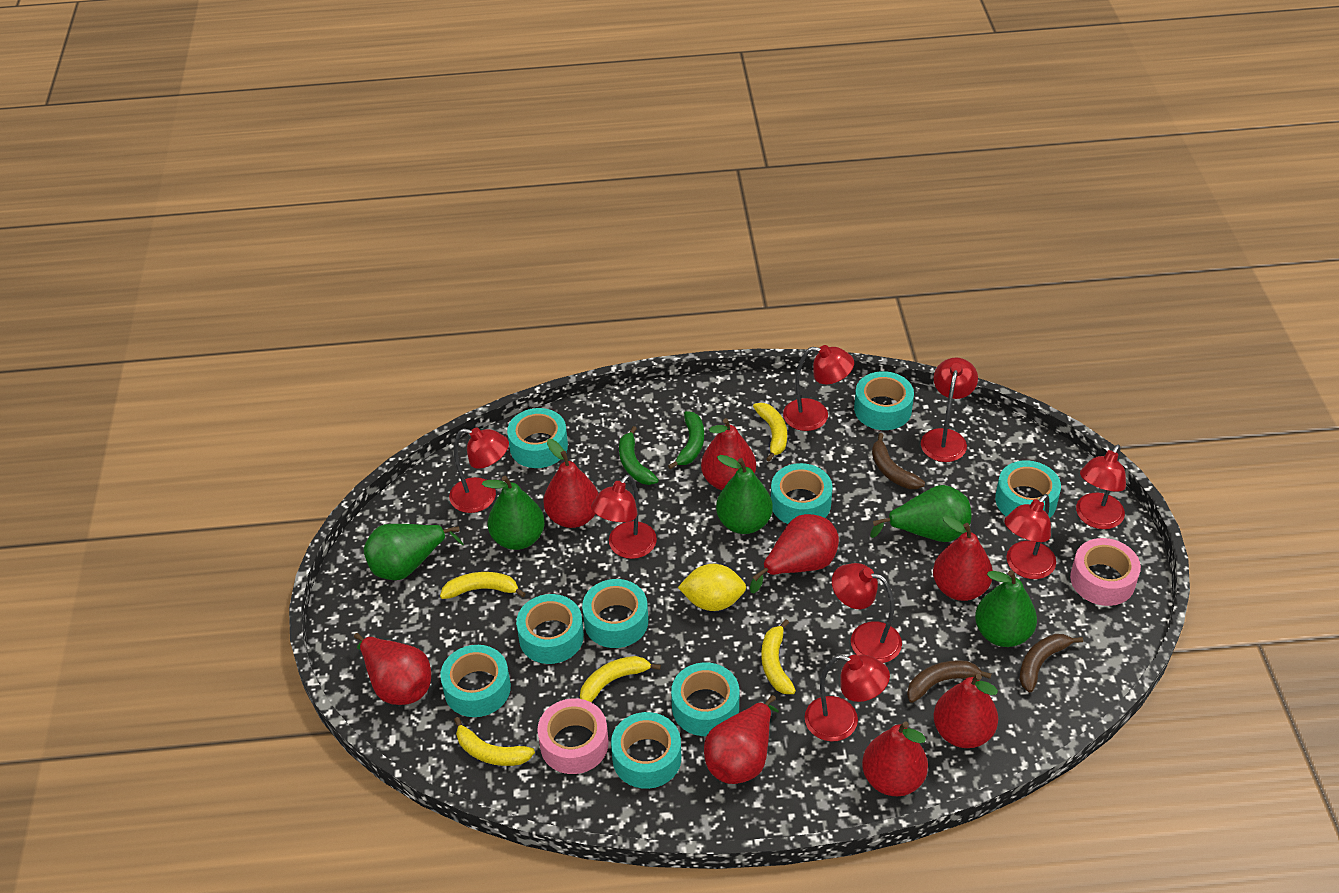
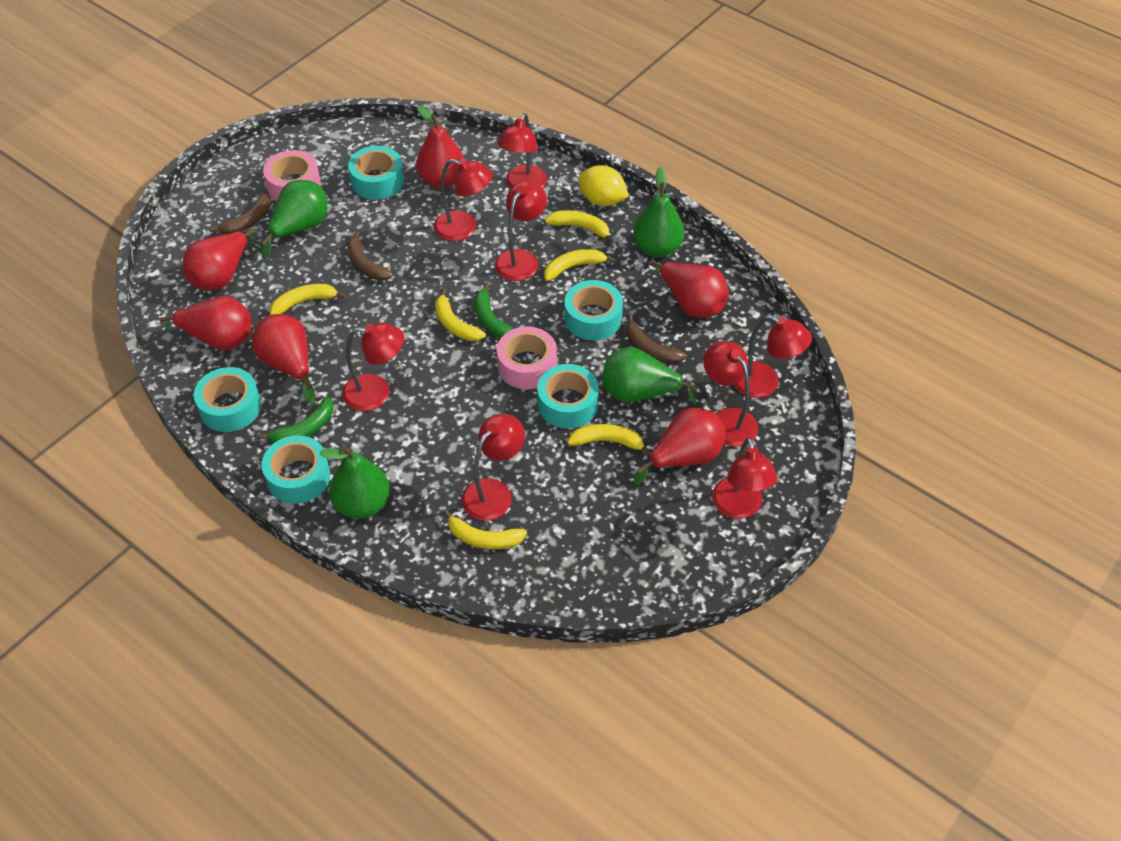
green pear: [364,524,464,580] [482,476,545,550] [716,455,773,534] [870,485,971,542] [975,570,1037,647] = 5 -> [261,180,328,259] [319,446,390,519] [603,347,698,405] [633,167,685,257] = 4
red pear: [354,633,431,705] [543,439,599,528] [701,418,756,490] [704,695,779,784] [750,514,839,593] [862,721,928,796] [933,516,993,601] [933,674,998,748] = 8 -> [160,296,251,351] [182,229,262,290] [252,314,315,404] [416,106,464,188] [634,408,725,485] [650,261,729,318] = 6
turquoise tape: [440,645,511,717] [507,408,568,468] [516,594,584,664] [582,579,648,648] [611,712,681,789] [671,662,739,736] [771,463,833,524] [854,371,914,430] [995,460,1061,518] = 9 -> [194,367,261,432] [262,435,330,504] [348,146,404,200] [537,364,599,429] [564,280,623,340] = 5
yellow banana: [440,572,526,599] [454,717,535,766] [580,656,661,702] [753,403,787,462] [761,619,796,694] = 5 -> [270,284,346,315] [435,288,486,341] [443,509,527,549] [544,249,616,281] [545,210,613,243] [567,424,651,456] = 6

